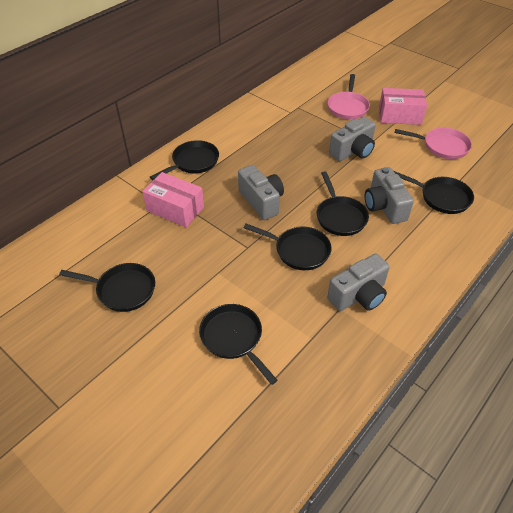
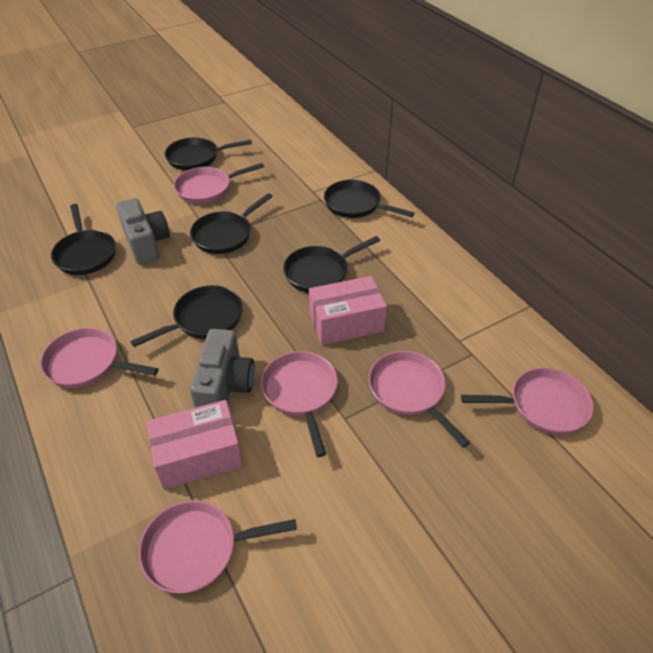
grey camera: [238,165,284,220] [327,253,390,311] [329,117,376,161] [365,167,414,224] = 4 -> [116,198,170,265] [190,329,255,408] = 2
pink pan: [328,74,370,119] [395,128,472,159] = 2 -> [40,328,158,388] [139,501,297,594] [174,163,264,204] [261,351,338,457] [369,351,470,448] [461,368,594,435] = 6

